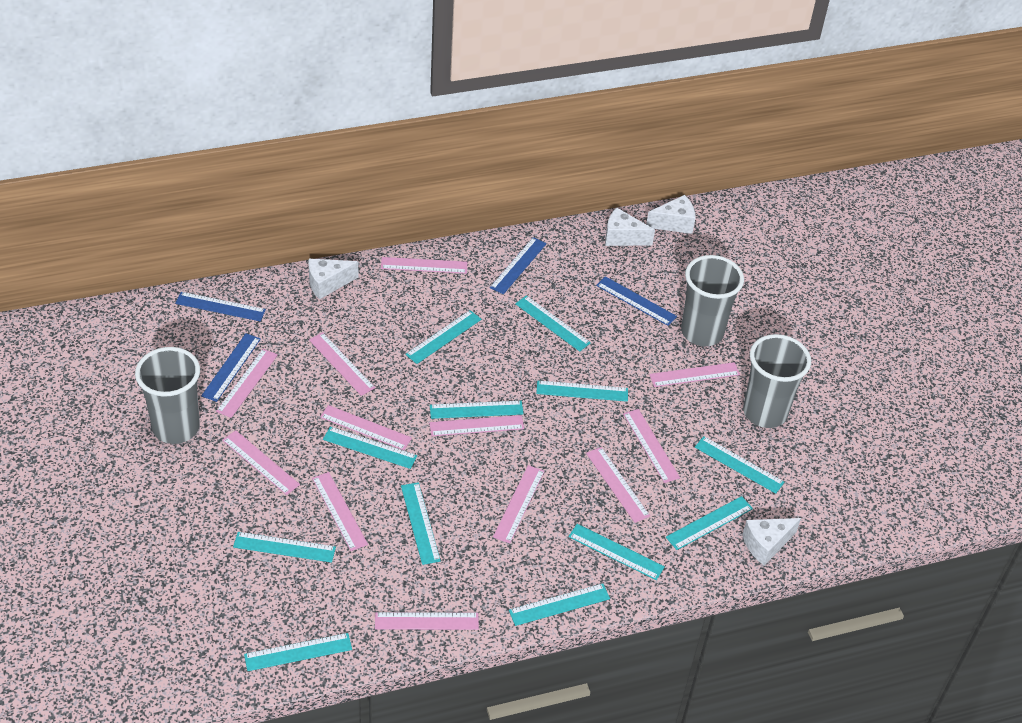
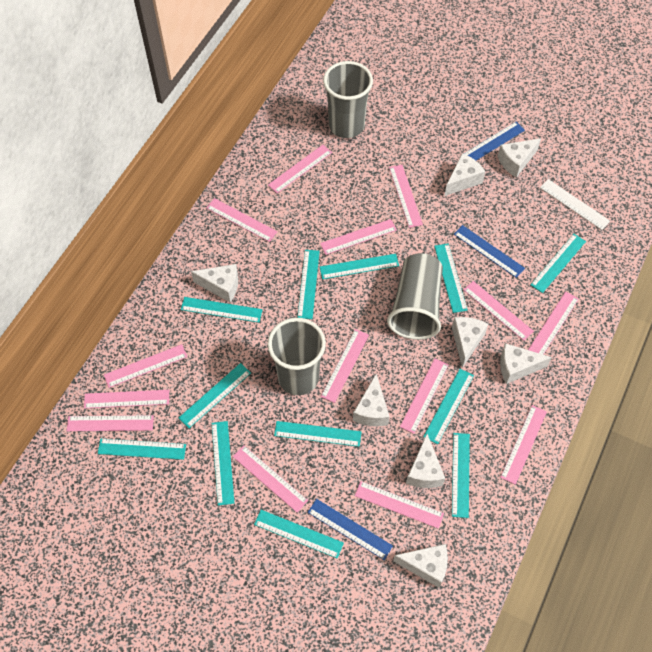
blue ruler: [175,292,266,321] [201,333,261,402] [490,237,547,295] [596,276,677,326] = 4 -> [308,499,393,560] [454,225,525,278] [464,122,525,160] = 3
pink ruler: [216,349,278,418] [222,430,300,495] [309,332,375,396] [312,472,368,551] [320,405,412,450] [375,612,479,630] [381,257,468,274] [429,415,524,436] [493,465,545,543] [586,447,650,523] [623,409,680,483] [649,362,740,387] = 12 -> [67,415,154,431] [84,390,169,409] [104,344,187,388] [206,198,277,242] [233,445,308,513] [268,145,332,193] [320,219,397,255] [321,329,369,403] [355,481,444,529] [389,165,423,228] [400,358,449,434] [463,281,534,341] [500,405,547,485] [528,292,579,355] = 14
white cheese: [308,259,359,300] [605,208,655,246] [646,195,695,234] [742,518,801,565] = 4 -> [191,264,238,303] [353,374,390,426] [393,544,448,588] [406,434,445,488] [445,153,485,196] [452,317,488,368] [497,138,541,178] [500,343,552,384] = 8
white ruler: none = 0 -> [540,179,610,230] = 1

